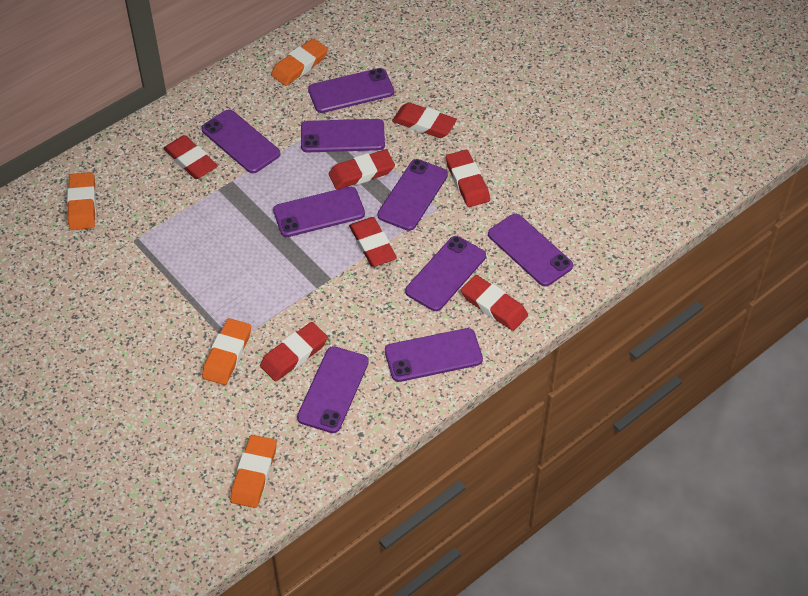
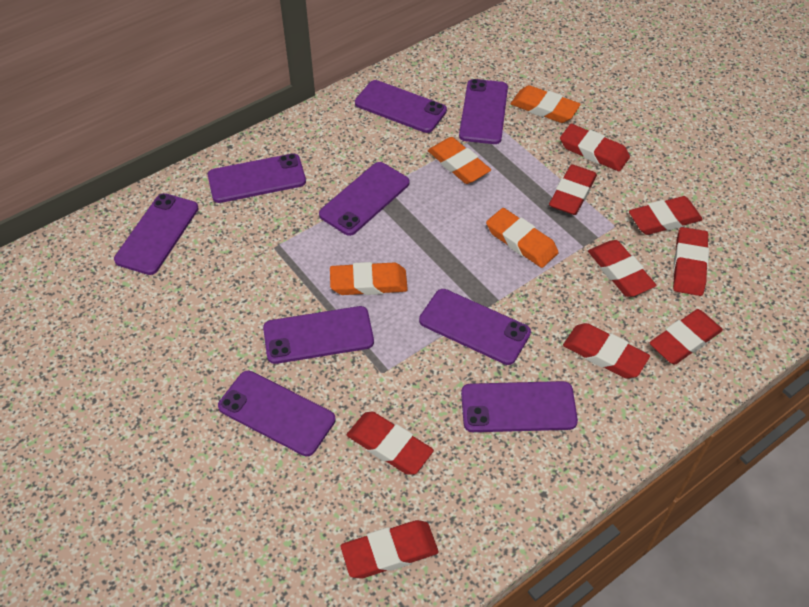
red eraser: [163,135,218,179] [260,322,328,381] [329,149,395,190] [349,217,397,267] [392,102,457,138] [446,150,490,207] [461,275,528,331] = 7 -> [341,520,439,579] [347,411,434,475] [549,164,597,215] [560,124,630,172] [563,323,650,378] [588,240,656,297] [629,196,703,235] [649,309,723,365] [673,227,709,296] = 9

